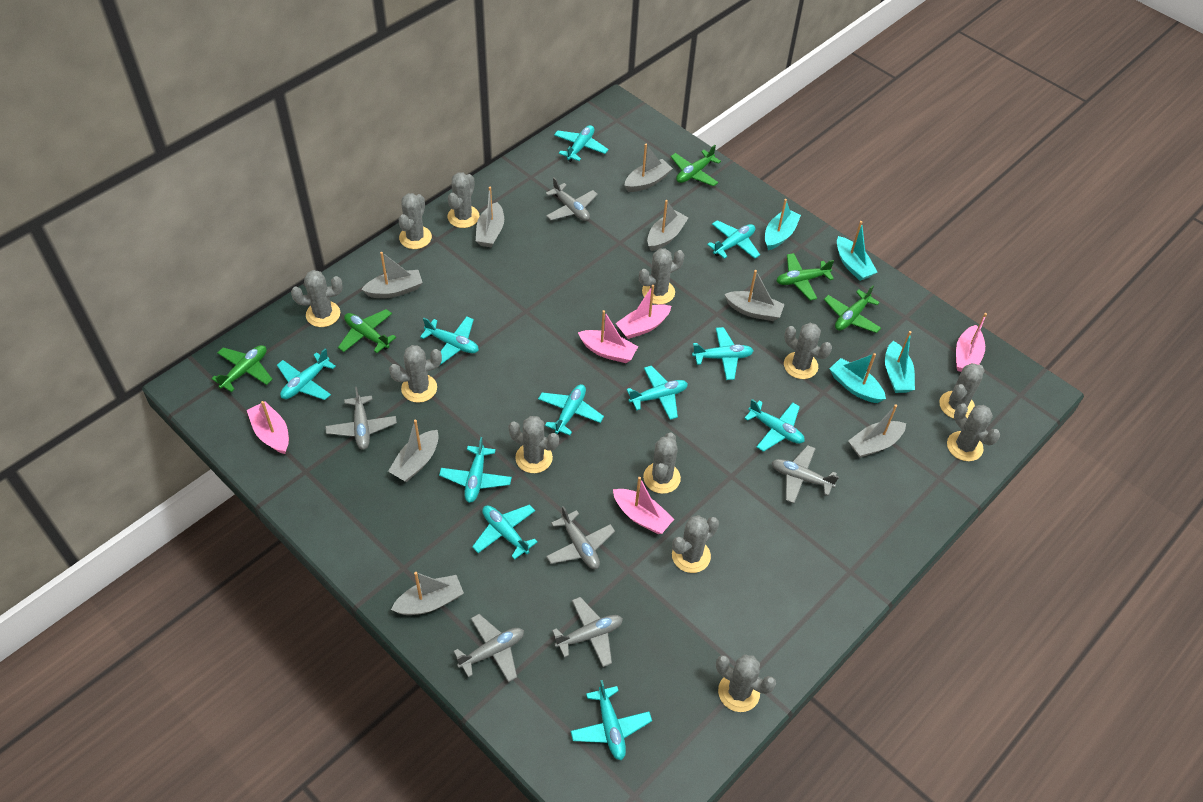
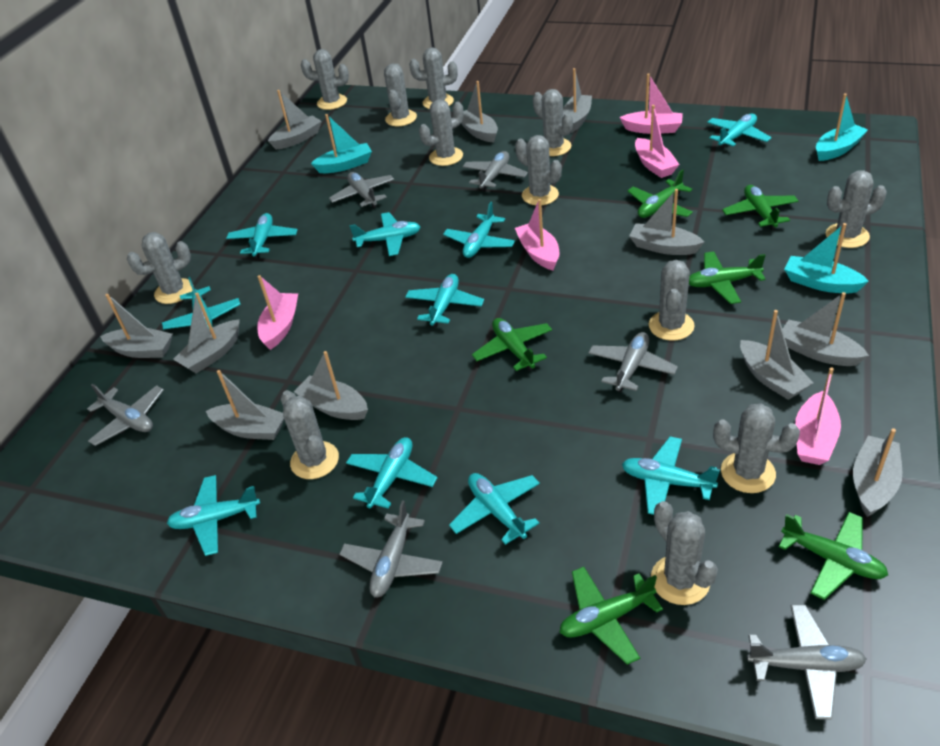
green plane: [211,345,273,392] [338,309,396,353] [671,145,721,186] [776,253,834,300] [824,285,881,333] = 5 -> [472,318,552,371] [559,567,663,665] [627,169,693,218] [689,251,766,304] [722,185,799,230] [779,512,888,600] = 6
grey boat: [361,252,423,298] [388,420,439,482] [391,572,464,615] [476,187,504,247] [624,144,673,192] [647,200,688,251] [724,270,785,321] [848,404,906,458] = 8 -> [100,294,173,358] [173,292,240,373] [206,370,284,440] [268,90,322,150] [294,351,368,420] [461,81,498,142] [563,68,592,133] [629,189,704,255] [740,310,814,400] [783,292,869,366] [853,428,902,517] = 11
turquoise boat: [765,199,801,250] [829,353,886,403] [837,221,877,281] [885,331,915,393] = 4 -> [311,114,372,173] [784,223,869,293] [816,93,868,161] = 3
turquoise plane: [277,348,336,400] [420,316,479,365] [439,437,512,503] [472,504,537,560] [538,384,604,436] [554,125,608,162] [570,680,652,760] [626,366,688,420] [692,327,753,380] [707,220,760,259] [744,399,805,452] = 11 -> [162,277,241,329] [167,475,260,556] [226,213,297,259] [346,437,437,509] [349,212,421,256] [405,274,484,327] [443,202,515,258] [449,473,540,545] [622,436,720,515] [707,114,772,149] = 10

